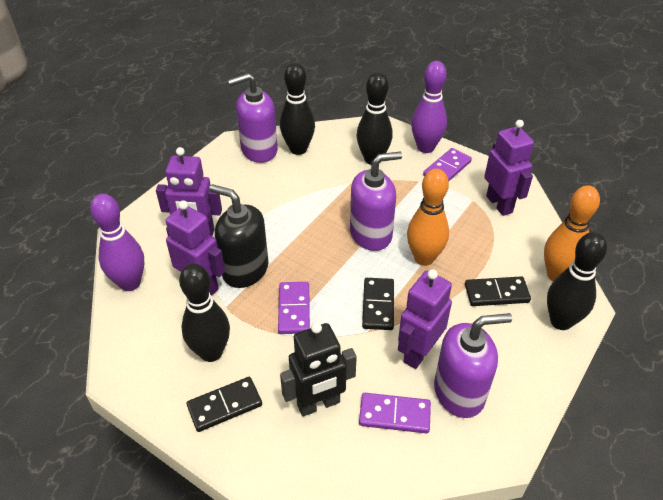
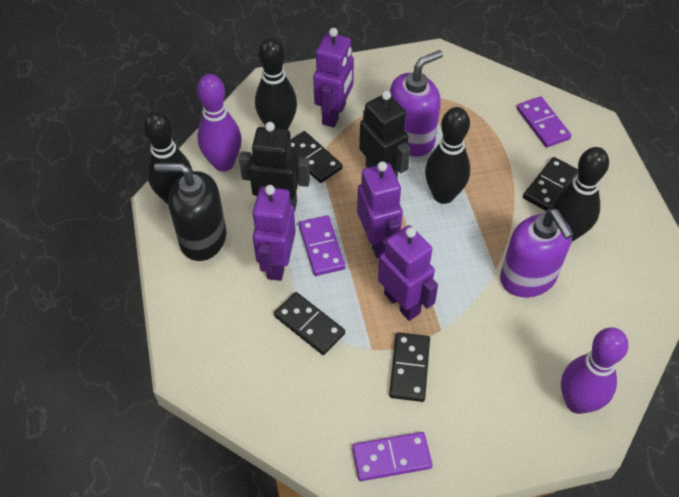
black domino: [187,377,262,432] [362,278,394,330] [465,276,531,306] = 3 -> [274,292,345,355] [291,131,343,183] [389,332,430,402] [523,157,578,211] = 4
black robot: [280,322,357,417] = 1 -> [239,122,310,211] [359,90,410,179] = 2
orange bowling pin: [407,169,449,266] [544,186,600,281] = 2 -> none = 0
purple soap dispenser: [228,73,278,163] [350,152,402,251] [434,313,512,418] = 3 -> [390,50,443,157] [500,209,574,297] = 2

